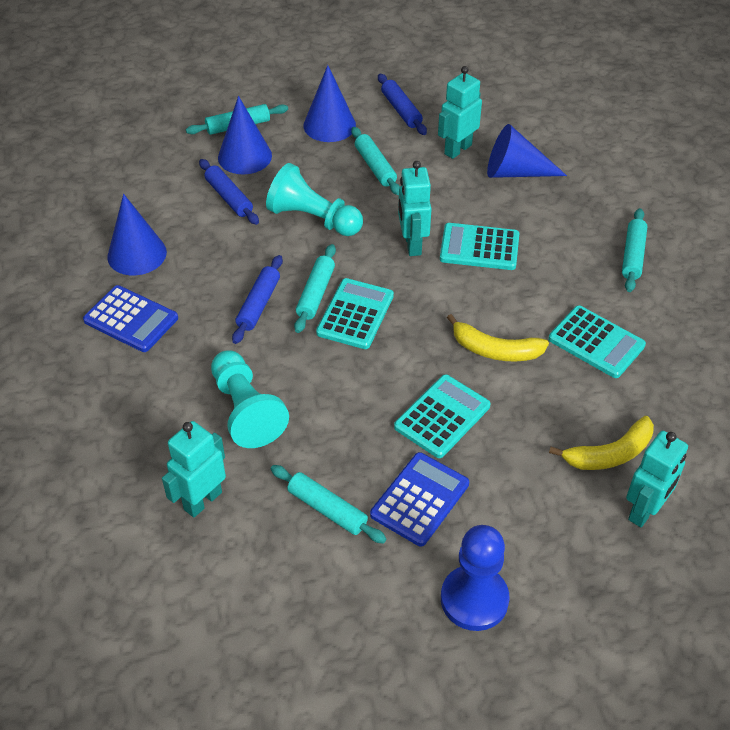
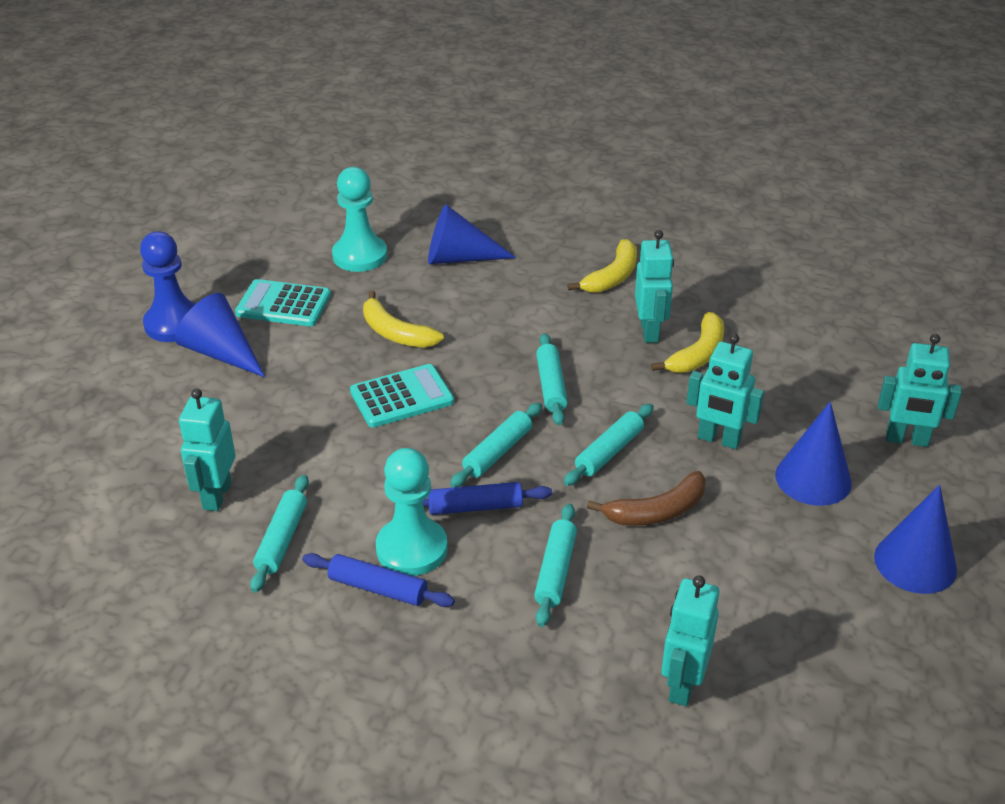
blue calculator: [83,285,178,352] [370,452,469,547] = 2 -> none = 0
blue rolling pin: [199,159,259,225] [232,255,283,344] [378,74,427,135] = 3 -> [302,553,455,607] [422,482,552,515] = 2
brown banana: none = 0 -> [587,471,706,526] = 1
turquoise calculator: [316,278,394,349] [394,374,491,458] [440,223,519,270] [548,305,646,378] = 4 -> [235,279,331,326] [350,364,454,428] = 2
turquoise robot: [162,421,226,517] [398,161,432,256] [438,66,482,159] [626,431,688,527] = 4 -> [179,388,235,511] [635,230,674,343] [661,575,719,706] [686,334,764,449] [878,334,962,447] = 5
yellow banana: [447,314,549,362] [549,416,654,470] = 2 -> [363,291,444,348] [567,239,637,293] [651,312,724,373] = 3

